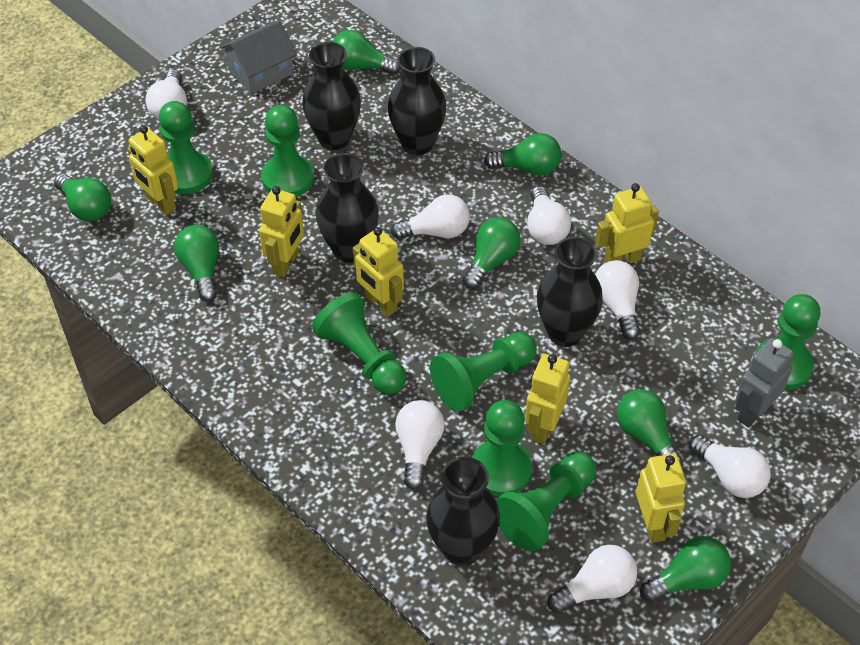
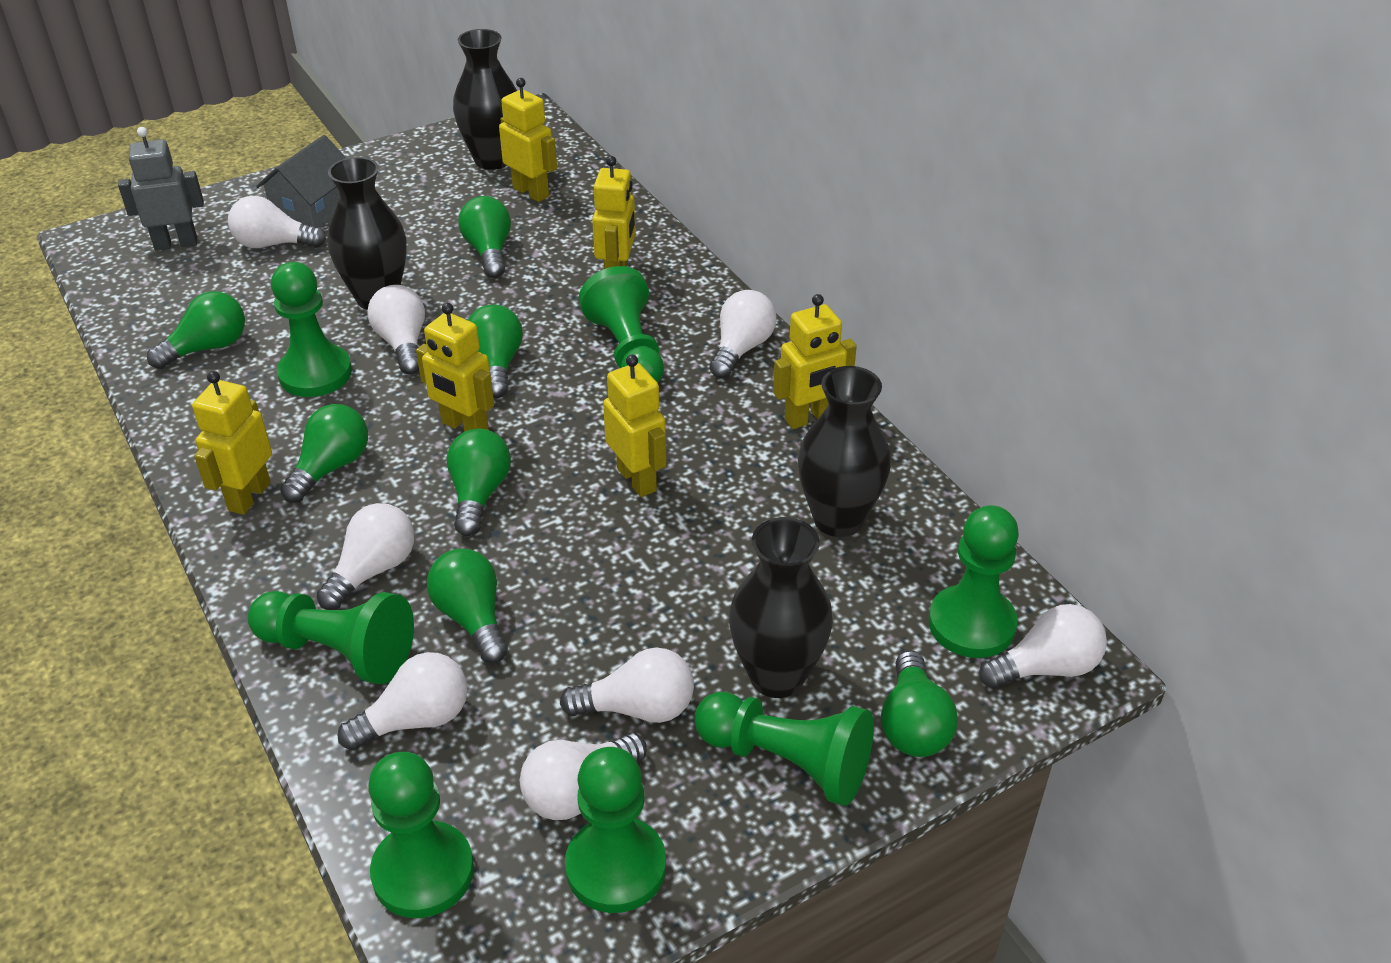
black vase: [302,42,361,150] [316,153,379,263] [388,47,446,155] [426,457,500,566] [537,237,603,347] = 5 -> [328,157,407,310] [453,29,517,170] [729,517,833,698] [798,366,891,537] = 4
white light bulb: [145,69,187,119] [391,194,470,239] [395,400,445,490] [527,186,571,245] [548,545,637,614] [595,260,640,340] [689,435,771,498] = 7 -> [228,196,326,248] [316,503,414,610] [337,652,468,750] [367,285,425,374] [520,733,647,820] [560,648,694,723] [709,290,777,378] [979,604,1107,689] = 8

